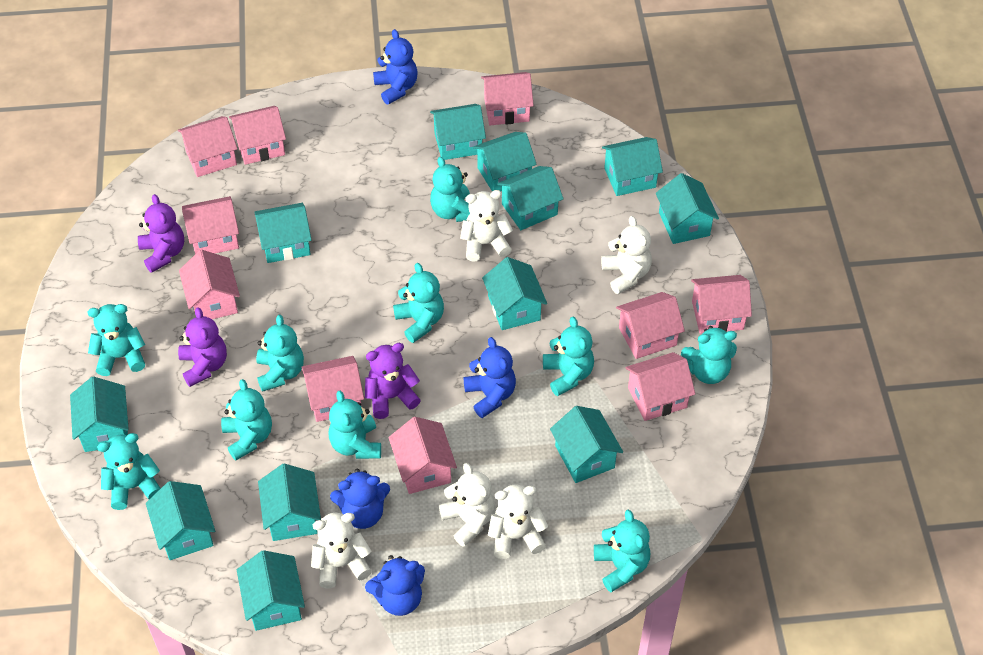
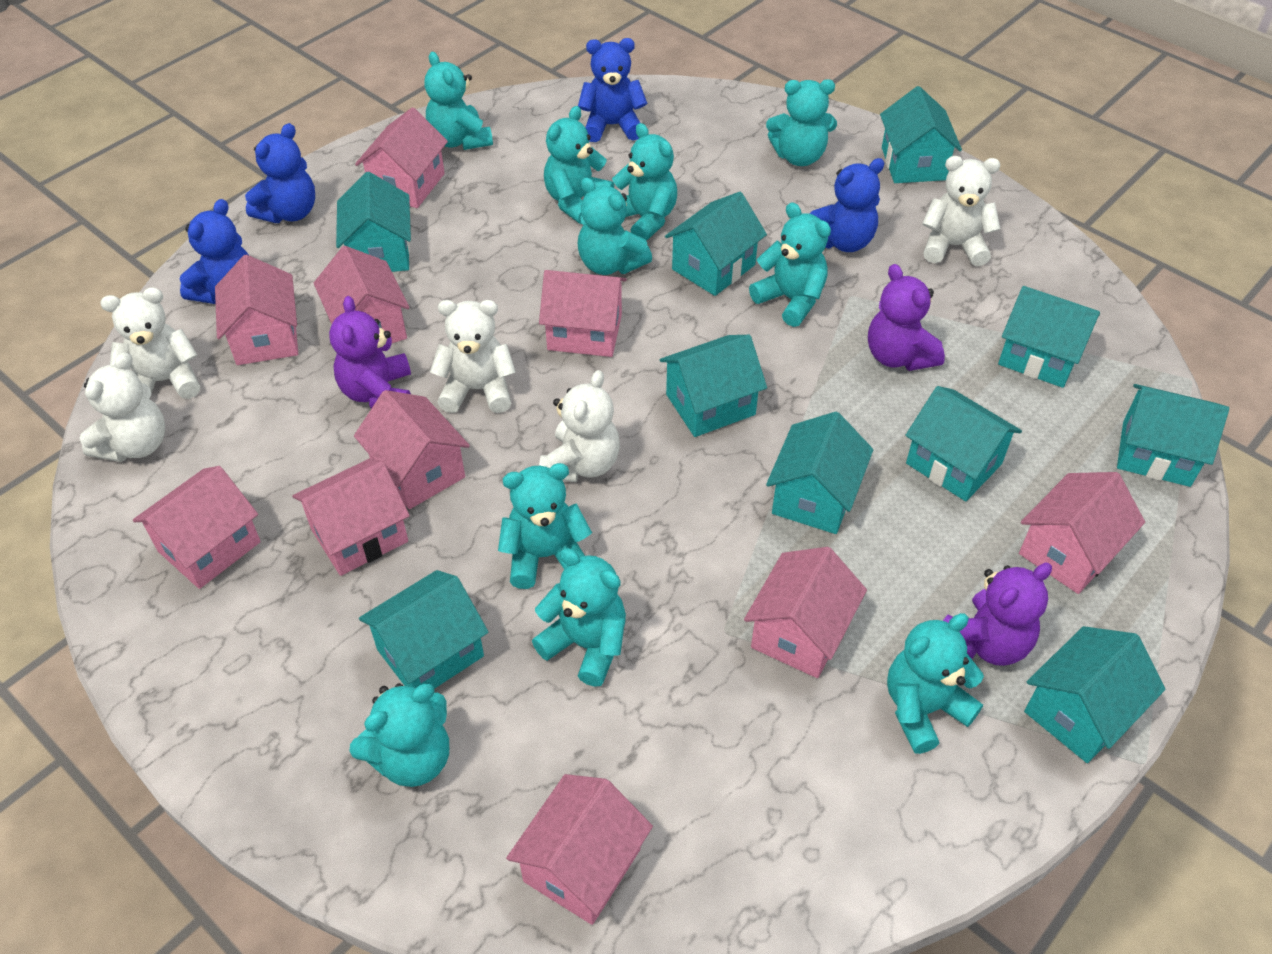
turquoise house: [70,376,129,452] [146,481,215,560] [237,550,305,631] [254,203,312,263] [258,464,321,541] [430,104,486,160] [473,132,537,192] [482,257,547,330] [497,166,564,230] [550,406,623,483] [602,137,663,196] [656,173,719,244] = 12 -> [336,172,411,272] [359,570,489,689] [660,335,767,437] [665,192,767,296] [766,412,873,534] [880,86,962,183] [905,386,1022,501] [998,286,1100,388] [1024,626,1165,763] [1117,384,1229,487] = 10

